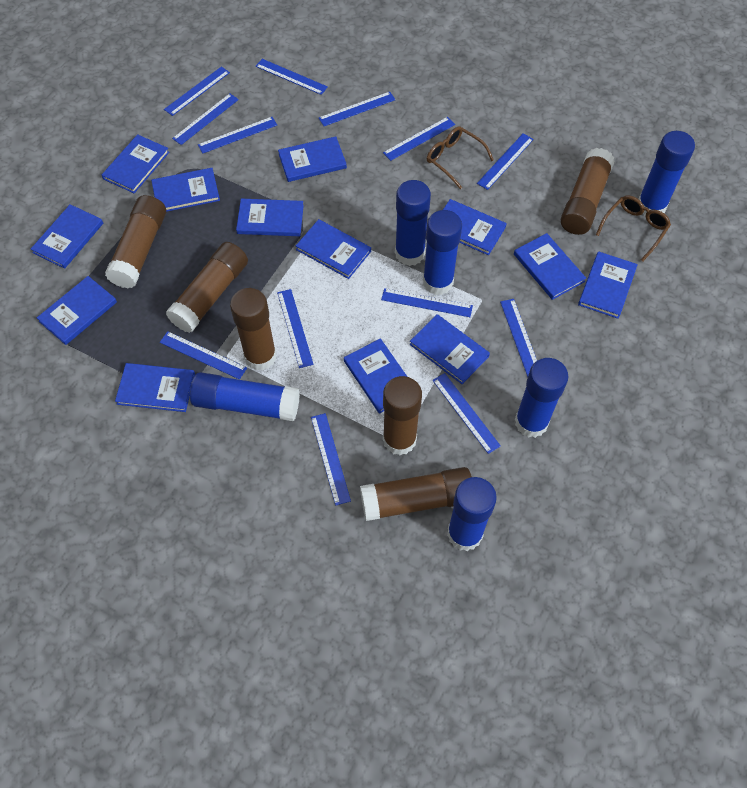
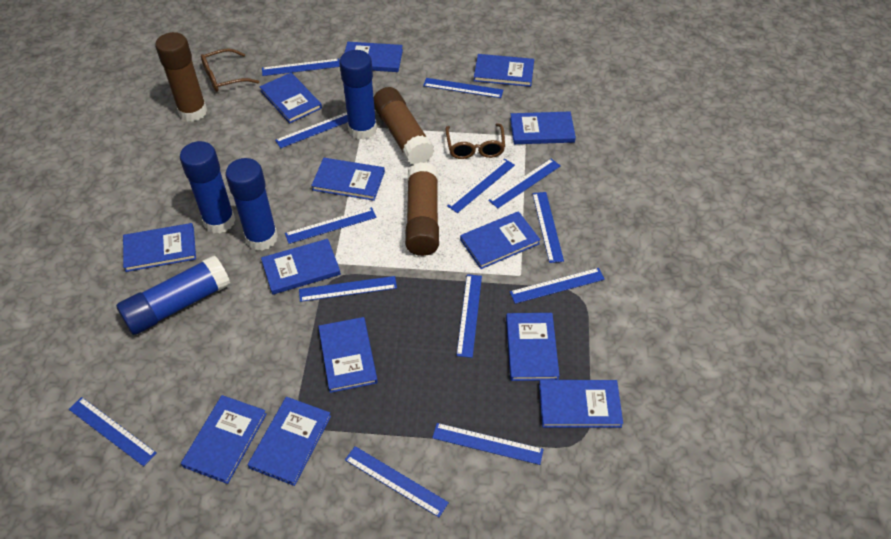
blue glue stick: [190,372,300,421] [395,180,431,266] [423,210,462,295] [447,477,497,551] [515,358,568,438] [639,131,695,216] = 6 -> [116,255,230,335] [180,141,235,234] [226,158,278,251] [339,50,377,140] = 4
brown glue stick: [105,195,166,288] [166,242,248,333] [230,288,277,371] [360,467,472,521] [383,376,422,455] [561,148,615,235] = 6 -> [155,32,207,122] [374,87,434,165] [405,162,439,256] = 3

